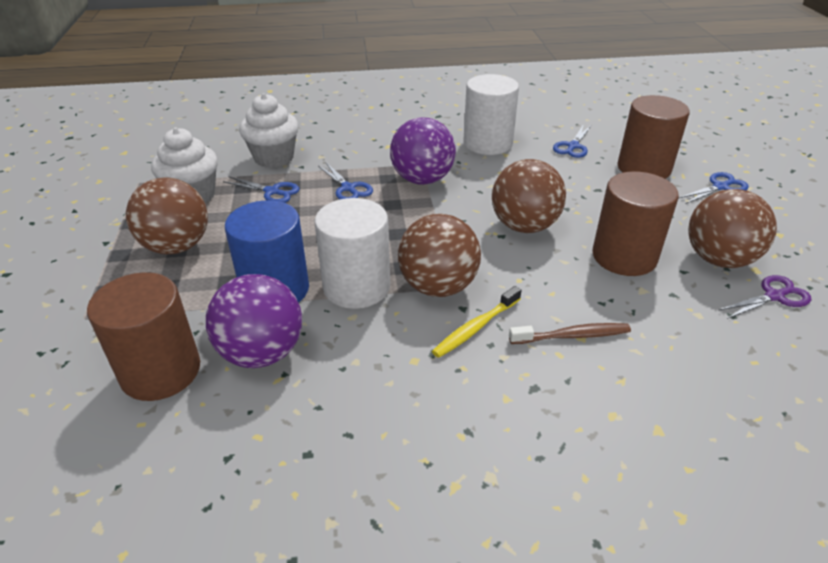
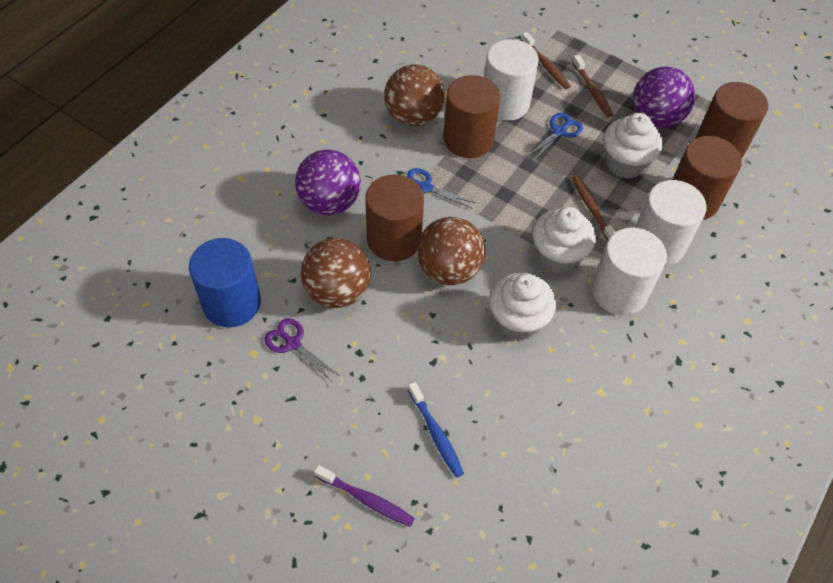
blue scissors: [223,176,300,203] [318,163,373,199] [553,124,591,158] [678,172,749,204] = 4 -> [407,168,476,209] [528,113,583,162] = 2
blue toothbrush: none = 0 -> [408,382,464,478] = 1
brown ball: [126,177,208,254] [398,214,481,297] [492,159,566,233] [688,189,777,268] = 4 -> [301,238,371,308] [384,64,445,127] [417,217,485,285] = 3
brown cylinder: [87,272,200,401] [592,171,679,276] [617,95,690,179] = 3 -> [365,174,424,261] [443,75,500,158] [672,136,742,220] [695,82,768,159] = 4
brown toothbrush: [509,323,631,344] = 1 -> [521,32,571,89] [571,175,616,241] [572,55,613,117] = 3
purple toothbrush: none = 0 -> [314,465,415,527] = 1
white cupcake: [151,128,218,203] [239,93,299,168] = 2 -> [489,273,556,341] [532,207,596,274] [604,113,662,179] = 3
white cylinder: [315,198,390,309] [463,74,519,155] = 2 -> [484,39,539,121] [592,227,667,315] [635,180,707,266] = 3
yellow toothbrush: [432,286,521,358] = 1 -> none = 0

